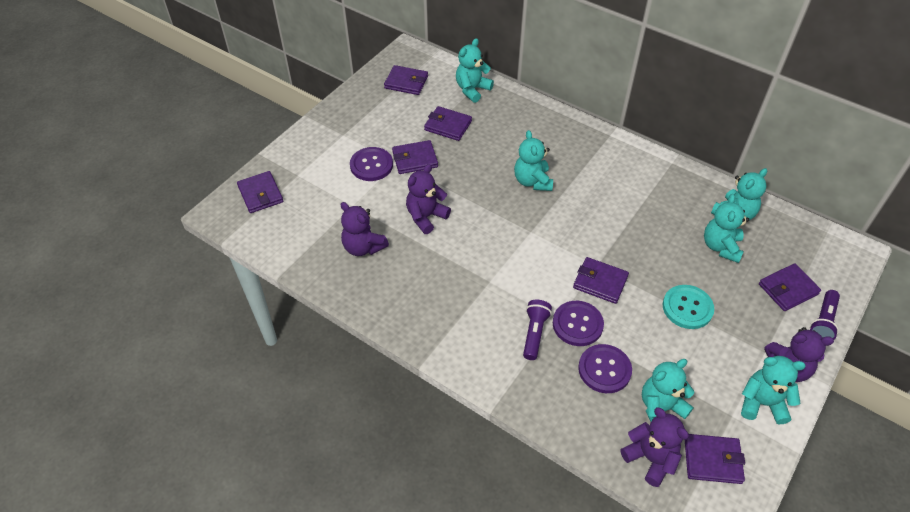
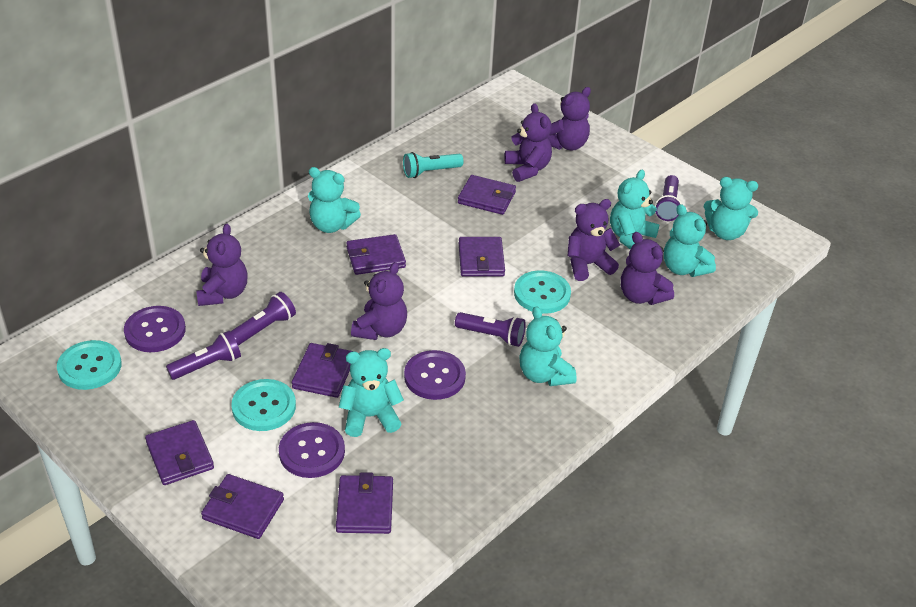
purple flashlight: [523,300,552,360] [810,290,840,339] = 2 -> [166,331,241,380] [230,292,296,345] [455,312,526,347] [655,175,682,221] = 4
purple teddy bear: [341,202,389,256] [406,164,451,234] [621,407,689,487] [764,327,834,382] = 4 -> [196,224,248,306] [351,262,407,340] [504,103,552,182] [547,87,591,151] [568,199,620,281] [621,232,674,305] = 6
turquoise button: [663,285,714,329] = 1 -> [57,340,122,390] [231,379,296,431] [514,271,571,314] = 3
turquoise flashlight: none = 0 -> [403,152,463,178] = 1

